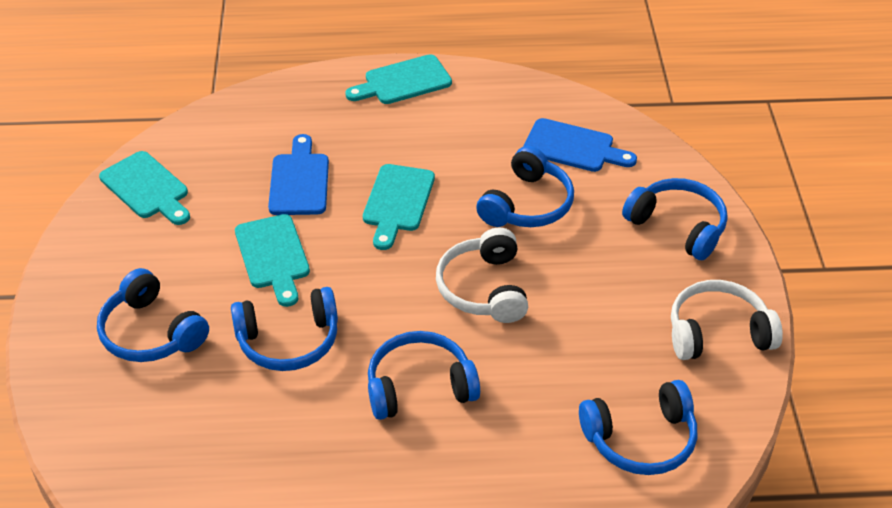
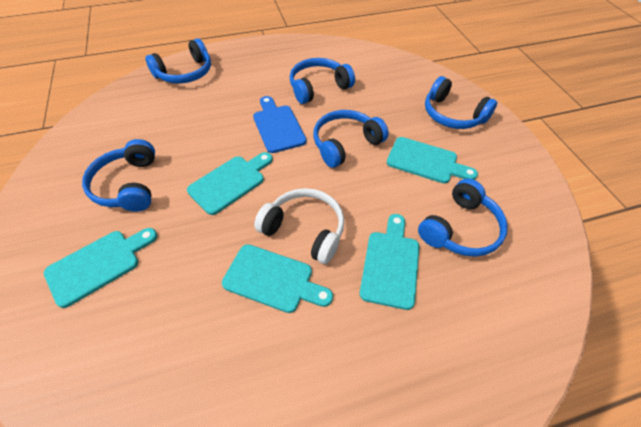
blue cutting board: [268,134,329,215] [523,118,637,172] = 2 -> [253,96,307,153] = 1
turquoise cutting board: [99,151,190,225] [235,214,310,307] [345,54,452,104] [363,164,435,250] = 4 -> [44,228,157,308] [187,152,273,215] [222,244,333,313] [360,214,420,310] [387,137,478,183] = 5
white headphones: [436,228,528,323] [671,280,783,360] = 2 -> [254,188,344,264] = 1

